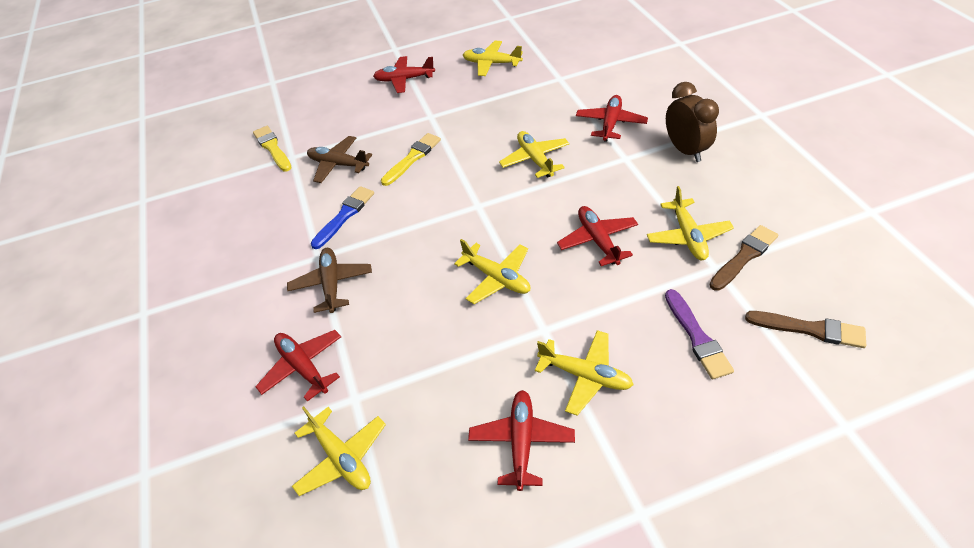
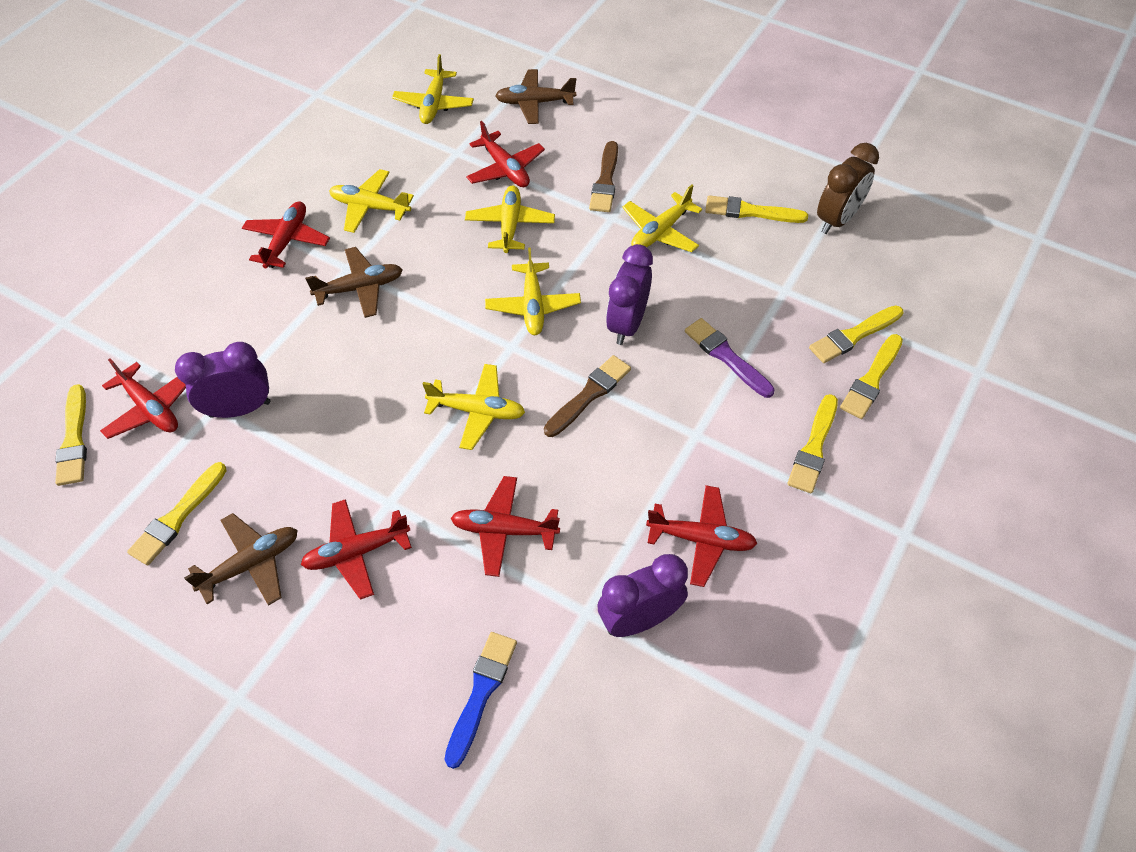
brown plane: [287,248,372,313] [307,136,372,183] = 2 -> [184,513,298,606] [305,247,403,318] [495,69,576,124] = 3
purple clock: none = 0 -> [175,342,271,418] [597,554,688,637] [606,244,653,345] = 3
red plane: [255,330,341,402] [373,56,435,93] [468,390,575,491] [557,206,638,266] [576,95,648,142] = 5 -> [100,358,186,439] [242,201,330,269] [301,499,412,600] [451,476,560,577] [466,121,545,187] [646,485,758,587] = 6
yellow brush: [253,126,292,171] [381,133,441,186] = 2 -> [55,384,87,486] [127,462,227,565] [705,195,808,223] [787,394,838,493] [809,305,903,363] [840,334,903,419] = 6

